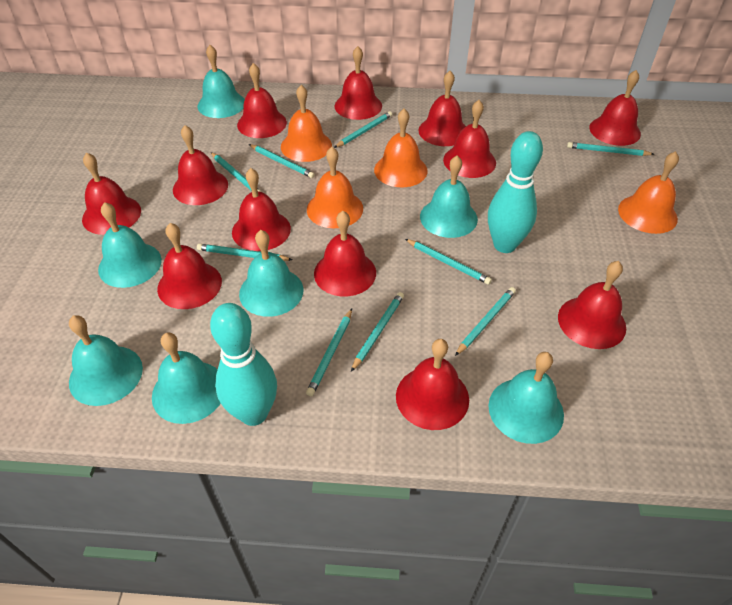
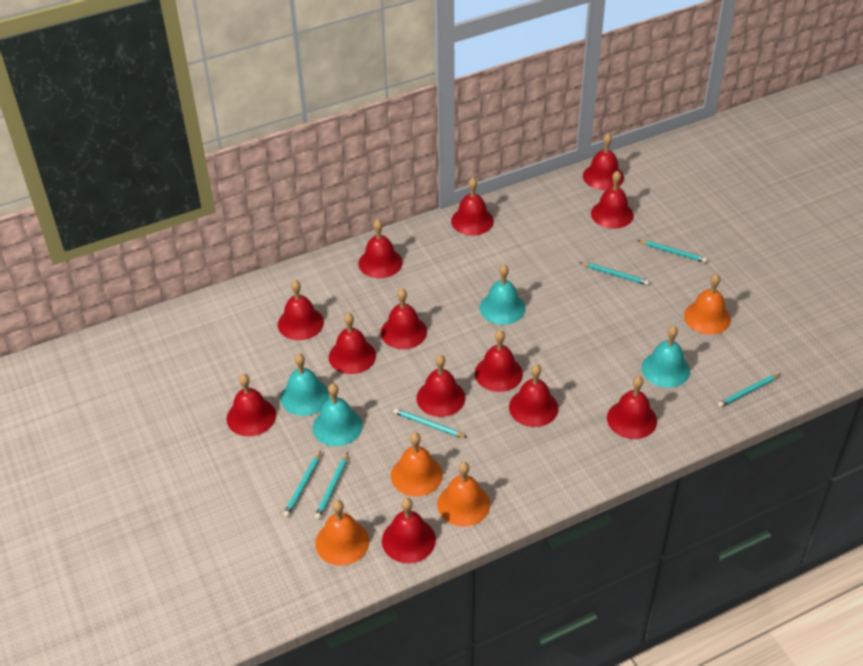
red bell: [82,152,141,235] [157,223,222,309] [173,125,228,205] [232,168,291,251] [237,63,287,138] [314,211,376,296] [335,46,382,120] [396,339,469,430] [418,71,466,146] [443,100,496,178] [558,261,626,349] [589,70,641,146] = 12 -> [226,374,276,436] [278,280,324,340] [329,313,376,374] [358,219,403,278] [381,288,427,349] [382,498,436,563] [416,355,465,417] [451,178,494,236] [475,330,523,392] [509,364,558,427] [583,133,624,190] [591,171,634,229] [607,376,657,439] = 13
turquoise bell: [69,315,143,406] [98,202,162,288] [152,333,221,424] [198,45,245,118] [239,230,304,317] [420,156,478,238] [488,352,564,444] = 7 -> [281,354,329,416] [313,383,363,446] [480,264,526,325] [642,326,690,388] = 4
turquoise bowling pin: [210,303,277,426] [488,131,543,253] = 2 -> none = 0
turquoise pencil: [197,244,293,261] [211,152,261,192] [249,144,315,178] [306,309,352,396] [334,111,392,148] [351,292,404,372] [405,239,492,285] [455,287,516,356] [567,142,654,156] = 9 -> [283,451,321,517] [315,453,348,520] [394,408,468,438] [579,262,649,285] [637,240,707,263] [718,374,780,407] = 6

